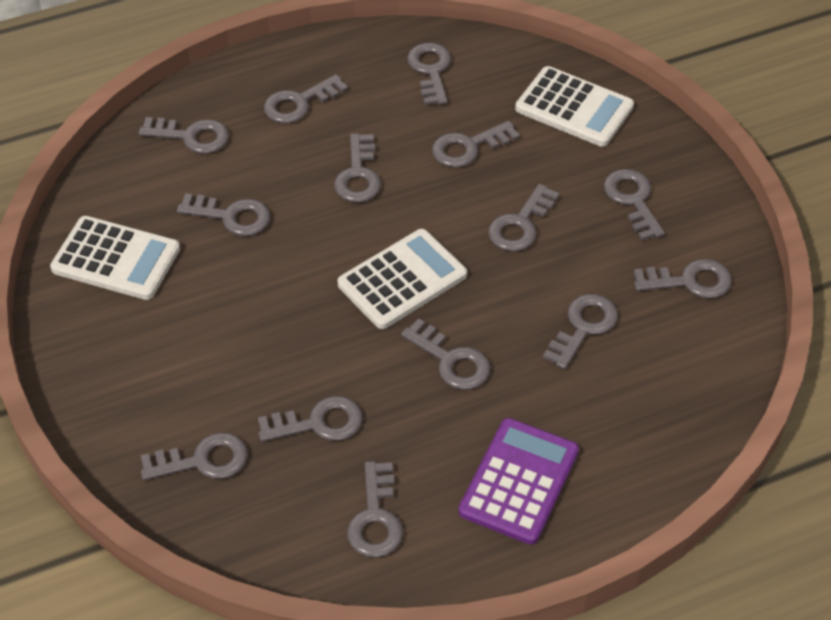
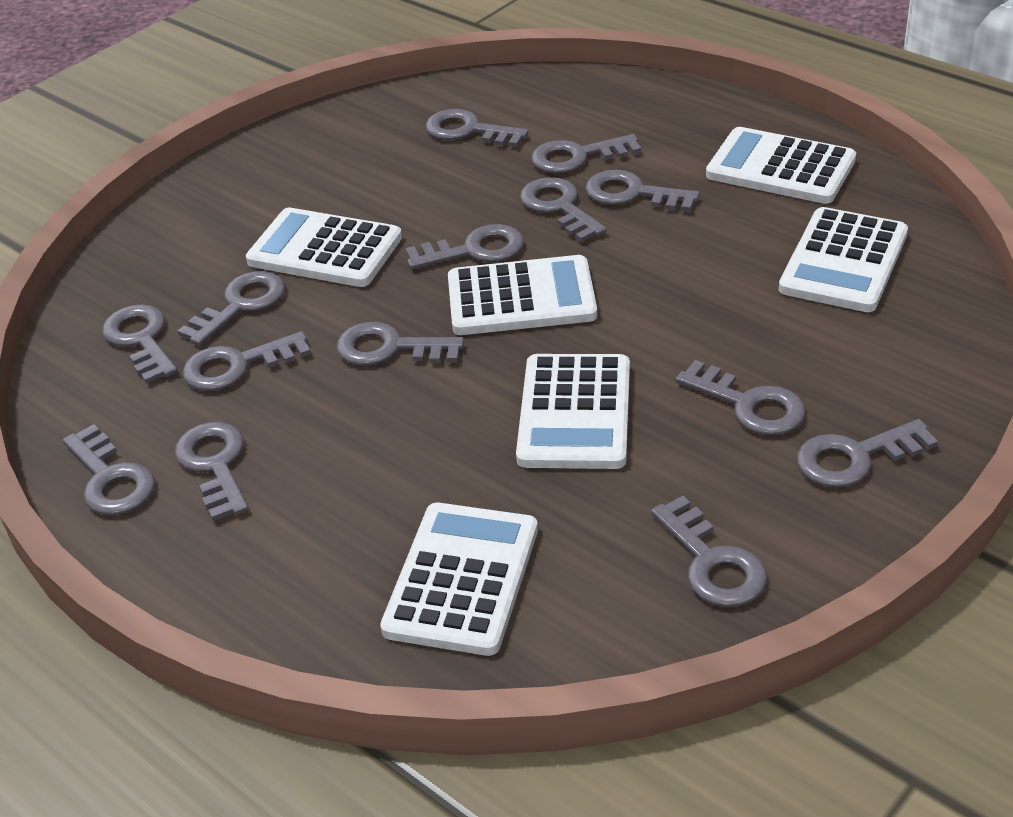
purple calculator: [459,418,579,545] = 1 -> none = 0
white calculator: [50,216,180,300] [337,229,467,329] [515,66,634,147] = 3 -> [246,207,402,287] [380,503,538,656] [448,255,597,335] [516,354,630,469] [706,127,856,204] [779,207,908,312] = 6

